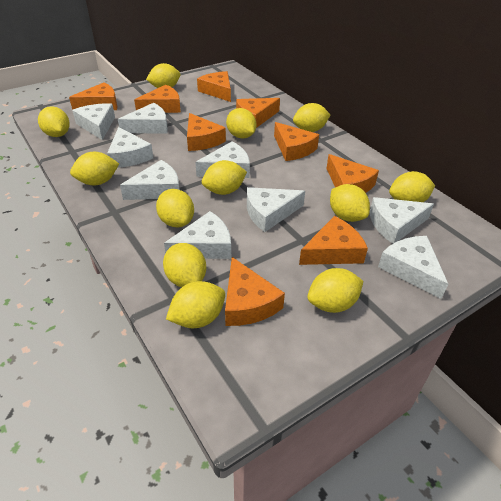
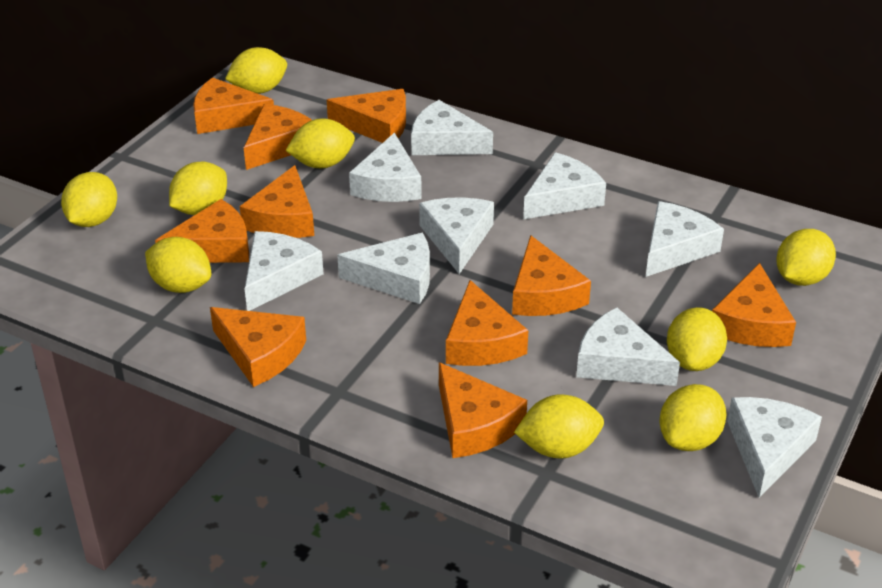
orange cheese: [69,82,117,110] [134,85,181,113] [187,113,226,151] [197,71,231,102] [225,257,285,326] [236,98,280,128] [274,122,319,161] [299,216,368,265] [326,154,379,193] = 9 -> [155,199,249,263] [193,77,274,134] [210,307,306,387] [240,165,314,238] [244,104,312,170] [327,89,406,143] [439,362,527,458] [446,280,528,366] [512,235,591,316] [712,263,796,347] = 10
yellow lemon: [38,106,70,137] [70,152,119,185] [146,63,180,88] [156,189,194,227] [163,243,206,287] [166,281,225,328] [202,160,247,195] [226,108,256,139] [293,103,330,132] [307,268,363,313] [330,184,370,222] [389,171,435,202] = 12 -> [61,172,117,227] [145,237,211,293] [169,162,227,215] [225,47,287,94] [285,118,355,168] [514,394,604,458] [659,384,726,451] [667,307,727,371] [776,229,836,286] = 9

